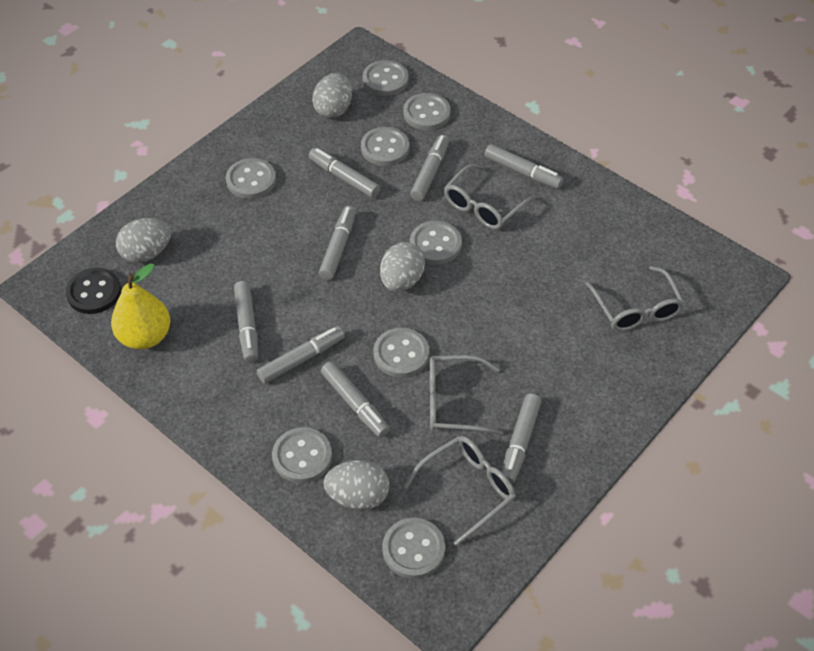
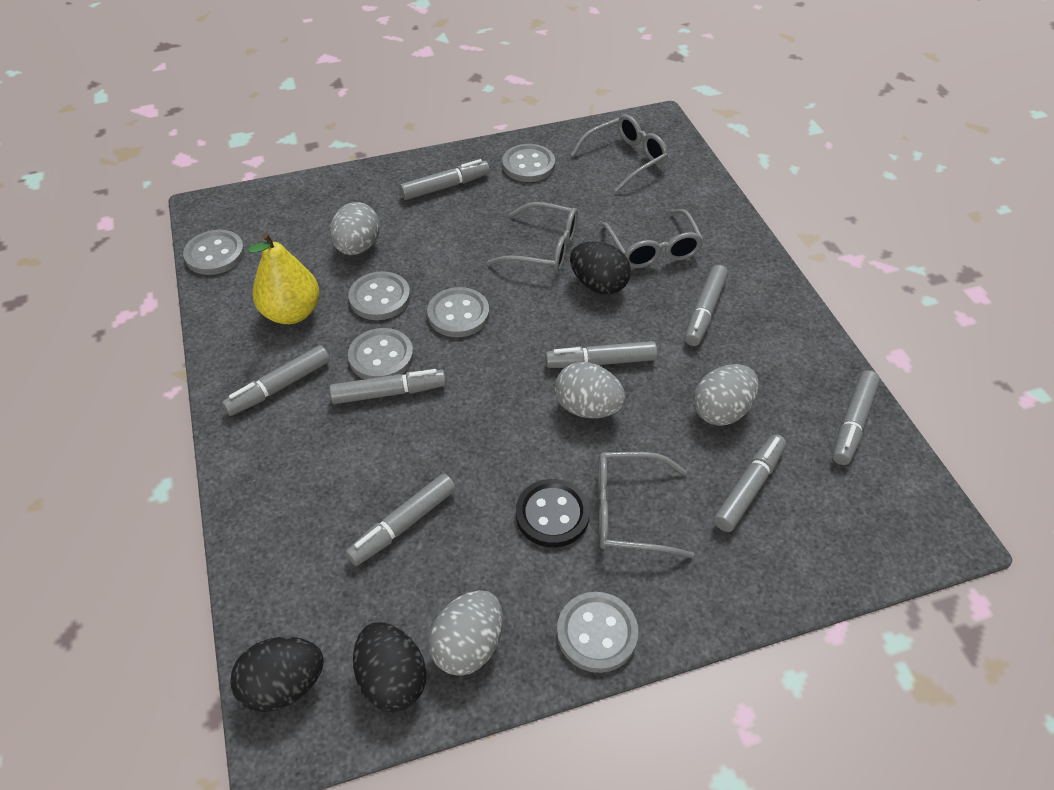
black egg: none = 0 -> [230,637,324,712] [353,622,426,712] [570,241,631,294] = 3
grey button: [226,158,276,199] [272,427,332,483] [361,127,409,166] [363,60,409,96] [373,328,429,377] [382,518,445,579] [403,93,451,130] [410,221,462,265] = 8 -> [183,230,245,275] [348,271,410,320] [348,328,413,379] [427,287,489,337] [502,144,555,182] [557,592,638,673] = 6

